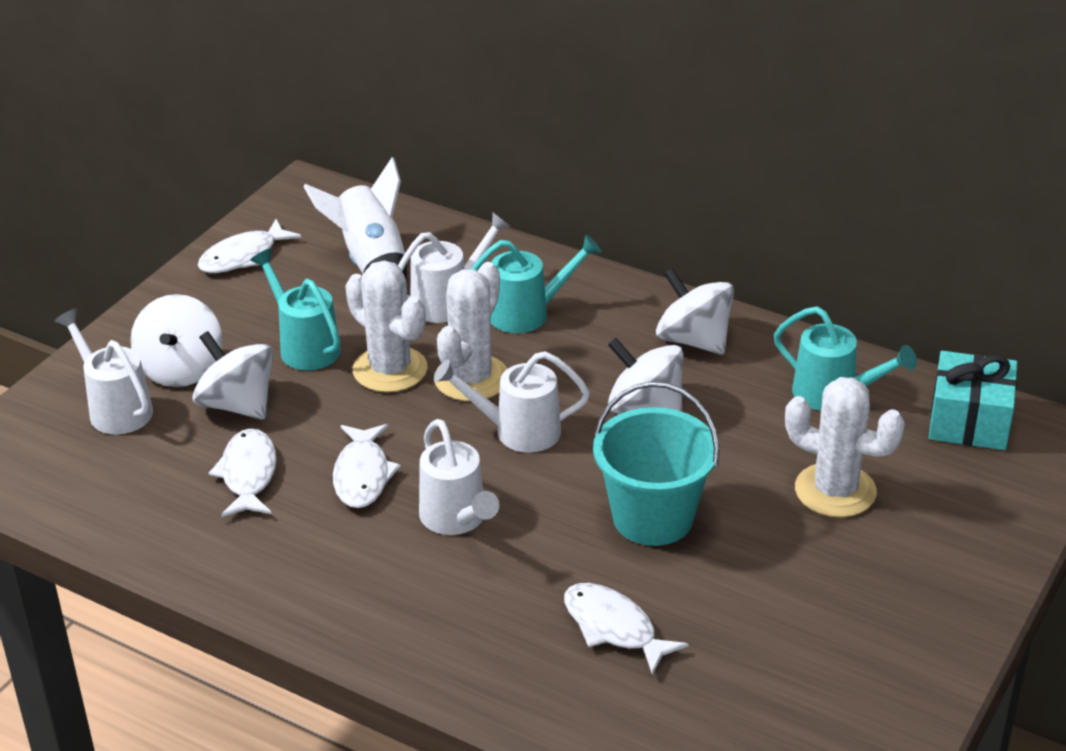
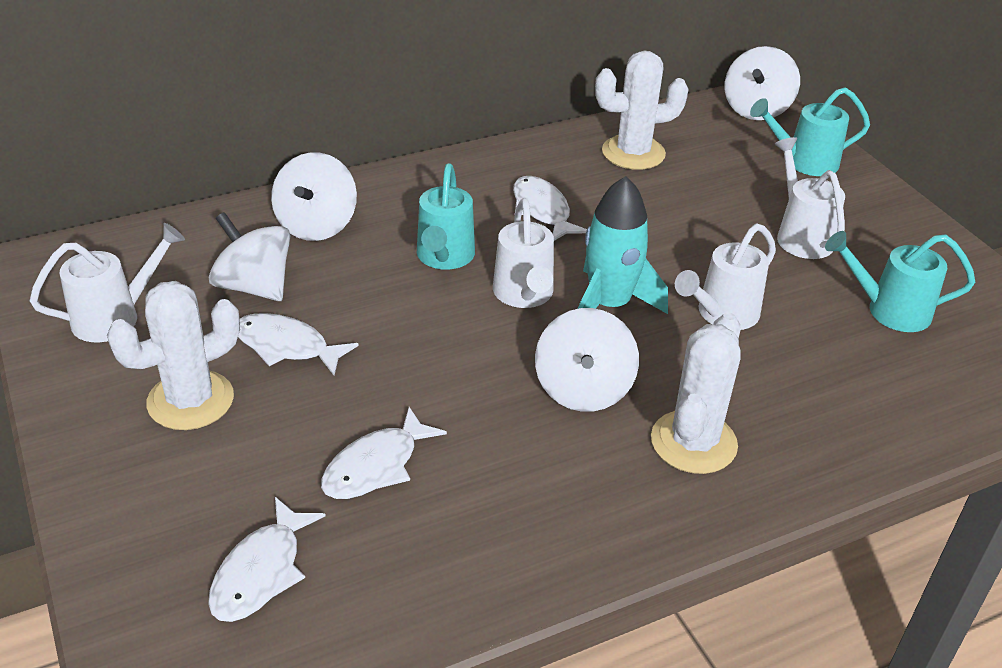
turquoise bucket: [593,381,719,546] = 1 -> none = 0
turquoise gift: [929,351,1017,450] = 1 -> none = 0
turquoise rocket: none = 0 -> [578,176,668,314] = 1
white rocket: [303,157,407,279] = 1 -> none = 0

